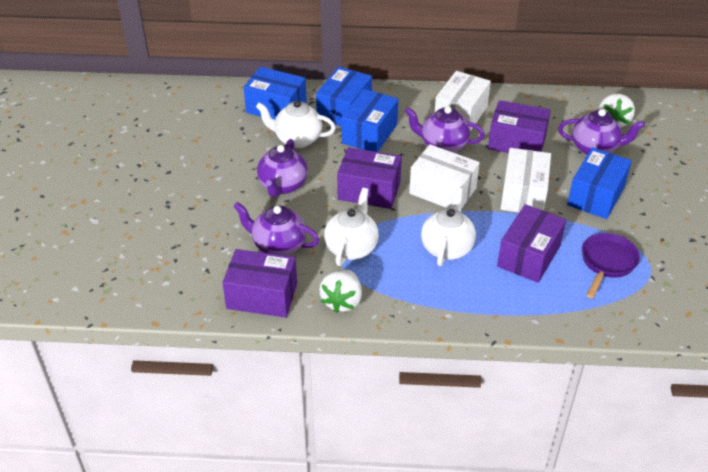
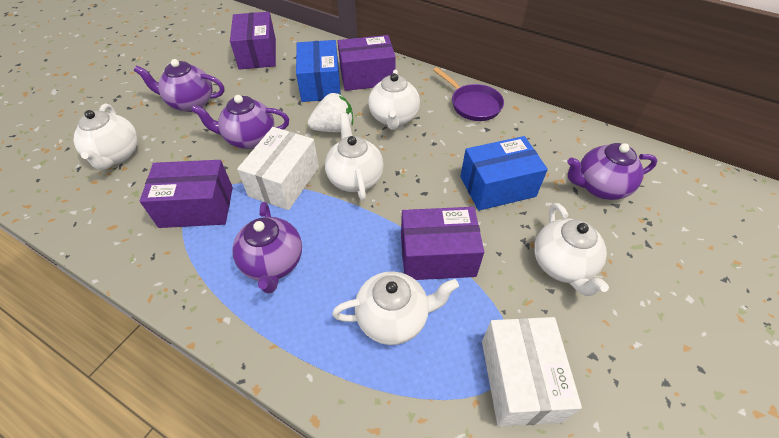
blue box: [244,67,307,119] [316,67,372,126] [341,89,398,152] [567,147,632,219] = 4 -> [296,40,341,102] [460,136,548,211] = 2
white box: [409,144,480,209] [435,71,491,131] [500,148,551,212] = 3 -> [237,127,319,210] [482,317,582,426] = 2
white strawberry: [319,269,362,313] [598,94,635,127] = 2 -> [308,93,353,132] = 1
white teapot: [256,100,336,148] [324,188,379,266] [421,187,476,266] = 3 -> [74,103,138,170] [325,113,383,201] [332,271,459,345] [368,69,420,130] [534,203,609,296] = 5

